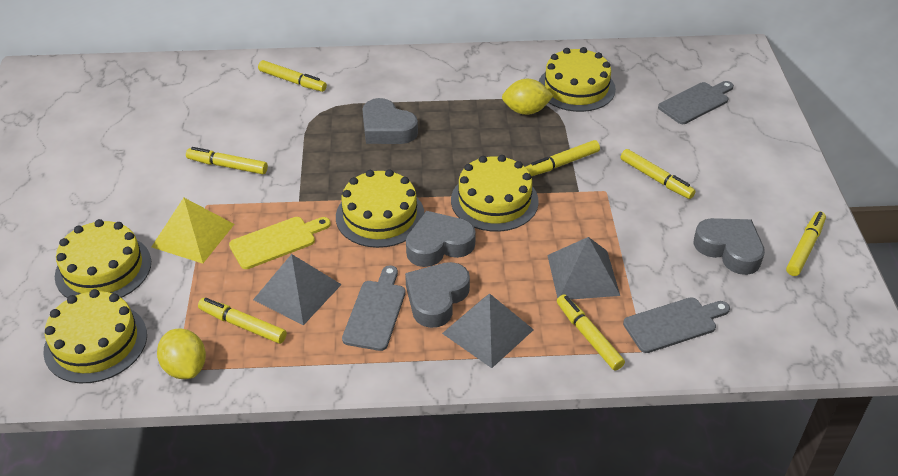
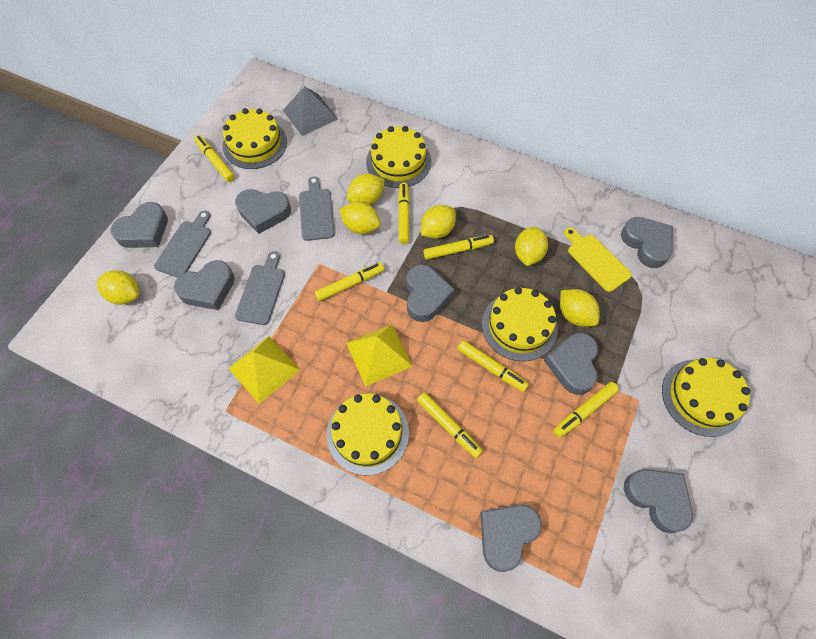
grey heart: [362,98,418,144] [405,262,470,328] [406,211,476,267] [694,218,765,275] = 4 -> [111,202,168,248] [174,260,235,310] [235,189,291,234] [407,264,454,322] [480,504,542,572] [544,333,598,395] [621,217,673,268] [624,469,693,533] = 8
grey pyramid: [253,254,342,325] [442,294,534,368] [547,237,620,300] = 3 -> [283,86,338,136] = 1
yellow lemon: [157,328,206,379] [502,79,553,115] = 2 -> [97,270,139,305] [339,202,381,234] [347,174,385,205] [421,205,456,239] [515,227,548,266] [560,289,600,327] = 6
yellow pyramid: [152,198,234,264] = 1 -> [228,336,300,404] [346,324,413,387] = 2

